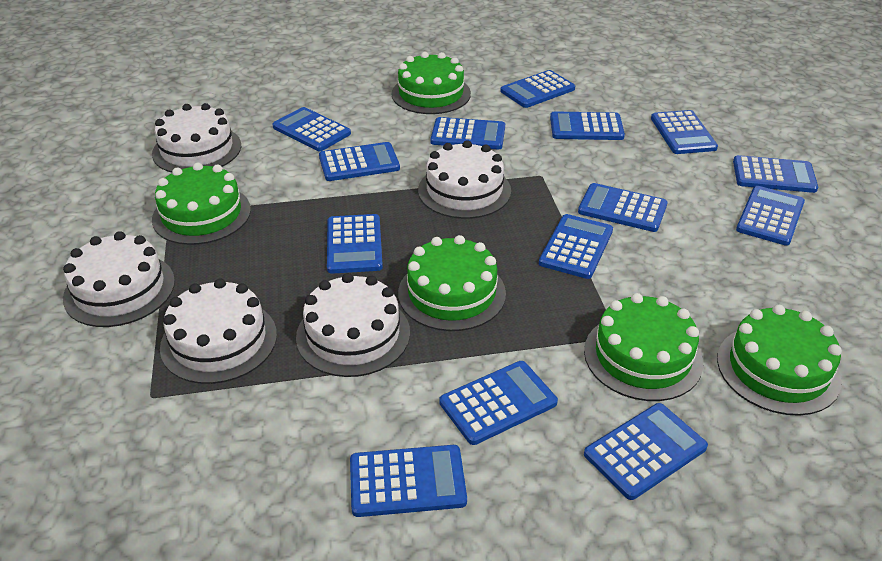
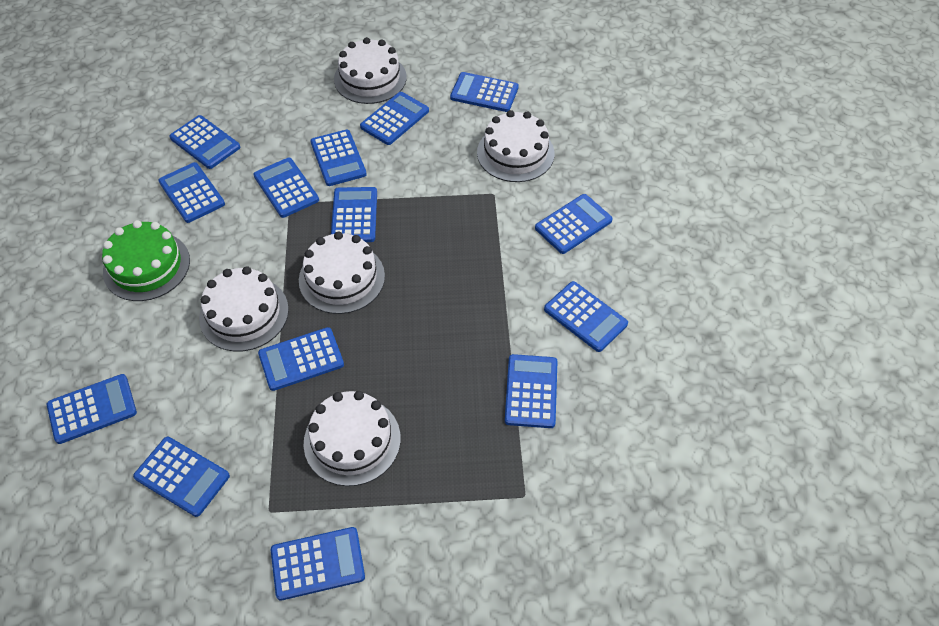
green cake: [152,162,251,245] [392,52,471,114] [398,235,506,331] [584,293,703,401] [717,305,842,416] = 5 -> [102,220,190,301] = 1

